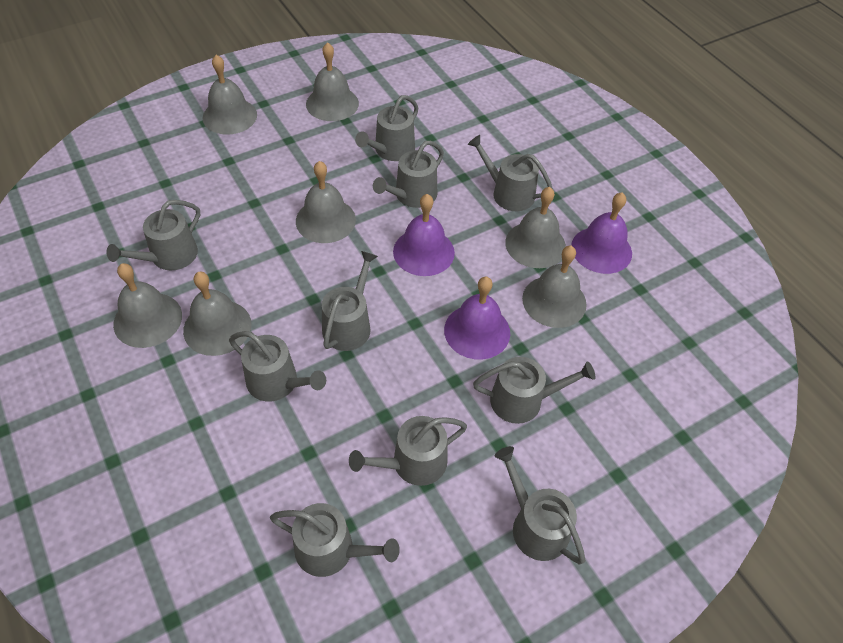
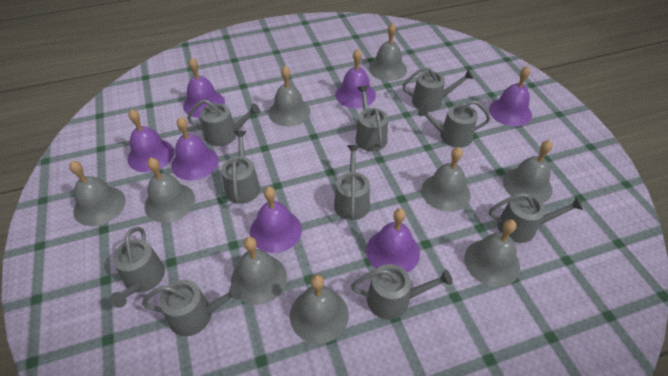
grey bell: [113,263,182,348] [183,272,252,356] [202,55,257,135] [296,161,356,243] [306,42,359,121] [505,187,566,268] [522,246,587,328] = 7 -> [69,161,126,226] [144,157,195,223] [231,237,287,305] [268,66,310,127] [290,275,349,344] [369,23,407,81] [421,147,470,212] [464,220,520,287] [503,140,553,203] = 9
purple bell: [393,194,455,276] [444,276,510,360] [571,192,632,274] = 3 -> [127,109,174,172] [171,117,218,181] [183,58,225,118] [250,187,302,253] [335,49,376,108] [366,208,420,273] [489,66,532,126] = 7

